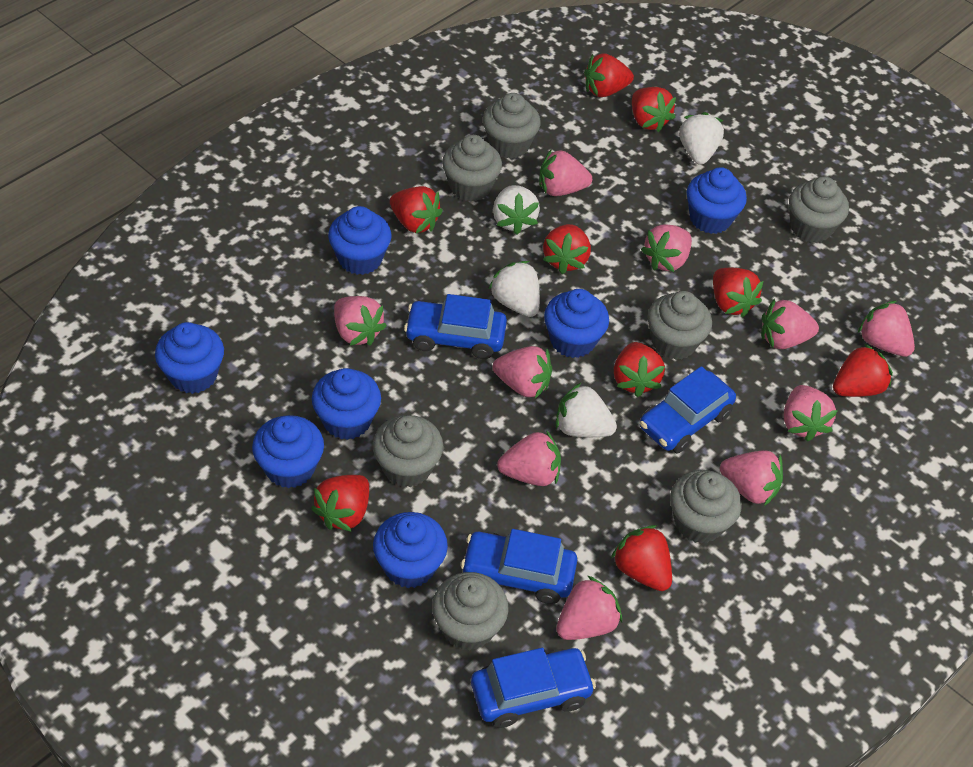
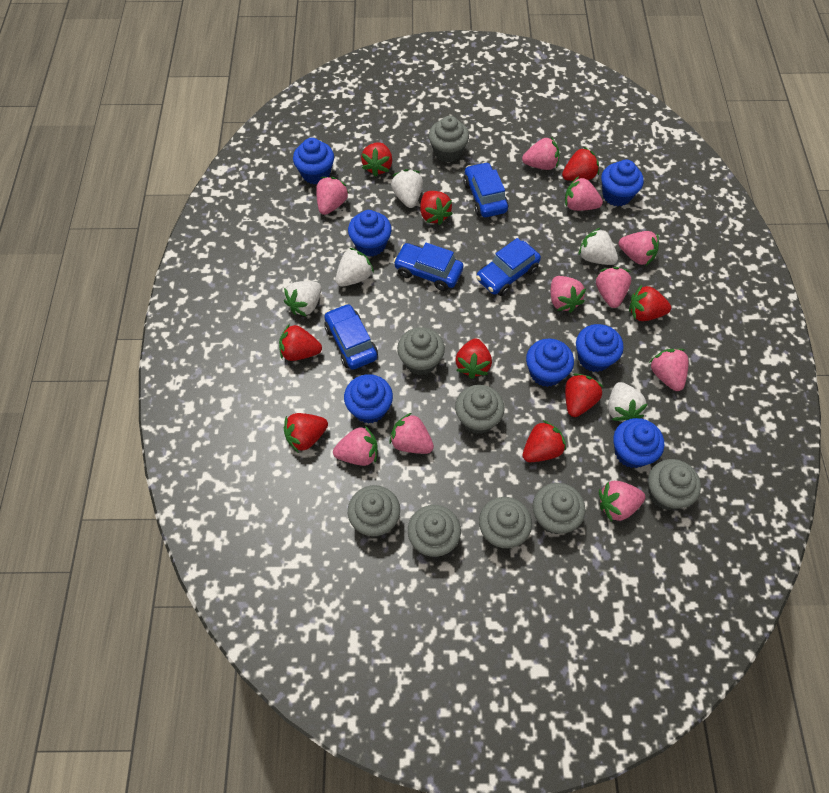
grey cupcake: [372,415,443,487] [432,572,509,651] [442,135,502,201] [483,93,541,159] [647,291,712,360] [670,470,742,543] [789,177,849,243] = 7 -> [348,485,400,537] [397,327,445,375] [408,505,461,557] [429,116,469,162] [455,385,505,434] [479,497,532,549] [533,483,586,534] [648,459,701,510] = 8
white strawberry: [489,261,540,317] [493,185,540,235] [556,383,617,437] [679,112,724,165] = 4 -> [284,281,321,317] [336,248,374,287] [391,169,423,208] [579,228,618,265] [608,382,648,422] = 5

